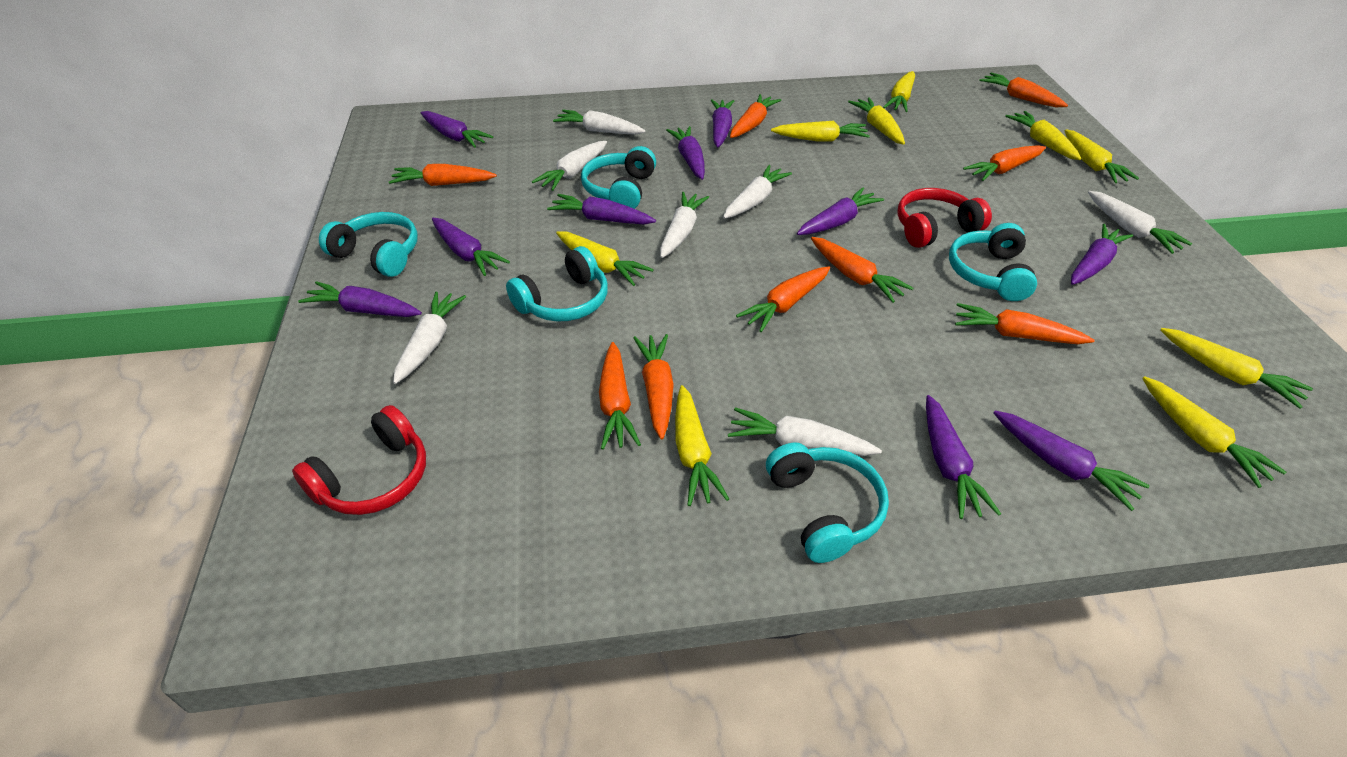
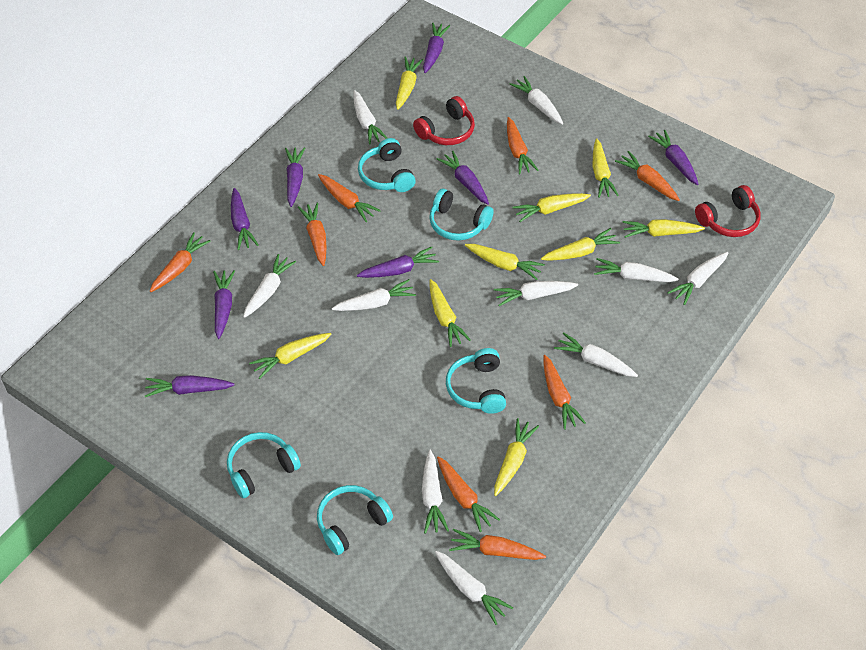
orange carrot: [389,164,497,186] [599,342,641,450] [633,334,674,440] [730,94,781,138] [736,267,830,332] [811,237,913,303] [955,303,1095,344] [963,145,1046,181] [979,73,1068,107] = 9 -> [150,232,210,292] [298,202,326,266] [318,174,381,222] [437,456,500,532] [449,529,546,560] [507,117,538,174] [543,355,586,430] [615,151,680,201] = 8
purple carrot: [298,281,422,317] [421,111,493,148] [432,218,510,276] [547,194,656,224] [666,126,705,180] [711,99,734,147] [797,188,884,235] [926,395,1001,519] [994,411,1150,511] [1071,224,1133,285] = 10 -> [145,375,235,397] [213,270,235,339] [231,188,259,250] [285,147,305,207] [357,246,439,278] [423,23,450,73] [437,150,489,205] [648,130,698,185] = 8
white carrot: [393,291,466,384] [532,141,607,191] [553,110,646,135] [660,192,709,258] [723,165,792,219] [728,408,882,456] [1088,191,1193,254] = 7 -> [243,254,296,318] [332,279,416,311] [353,90,387,144] [422,450,449,534] [435,551,513,625] [494,281,578,306] [510,76,563,125] [554,332,638,377] [594,258,678,282] [667,252,728,305] = 10

